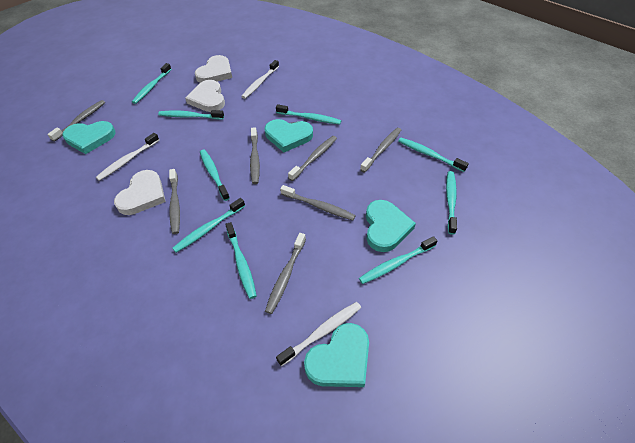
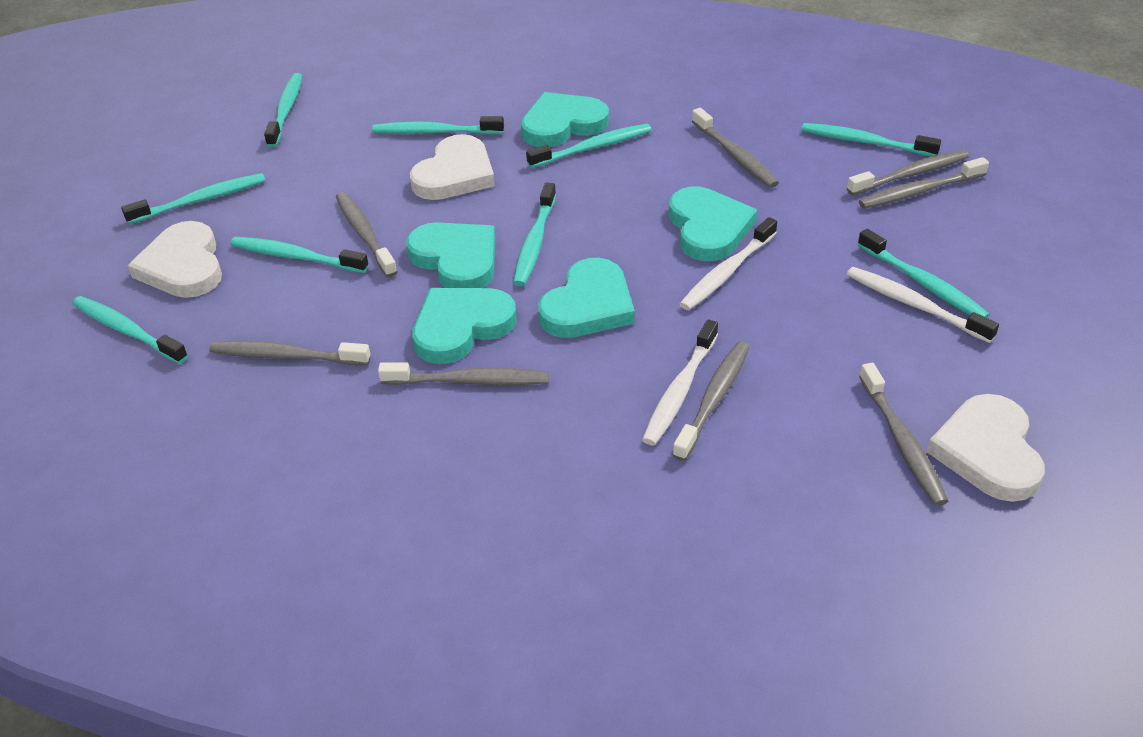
grey toothbrush: [47,100,105,142] [169,169,180,234] [250,127,260,184] [265,233,306,314] [280,185,356,220] [288,136,337,181] [360,128,401,172] = 7 -> [209,341,371,365] [336,192,398,277] [378,362,549,385] [672,342,750,461] [692,108,779,188] [847,150,969,196] [859,157,989,209] [859,363,948,506] = 8
turquoise heart: [63,121,115,154] [265,119,313,152] [304,323,369,387] [366,200,416,252] = 4 -> [406,222,495,288] [412,288,517,364] [521,92,609,147] [538,258,635,338] [669,186,757,261] = 5

